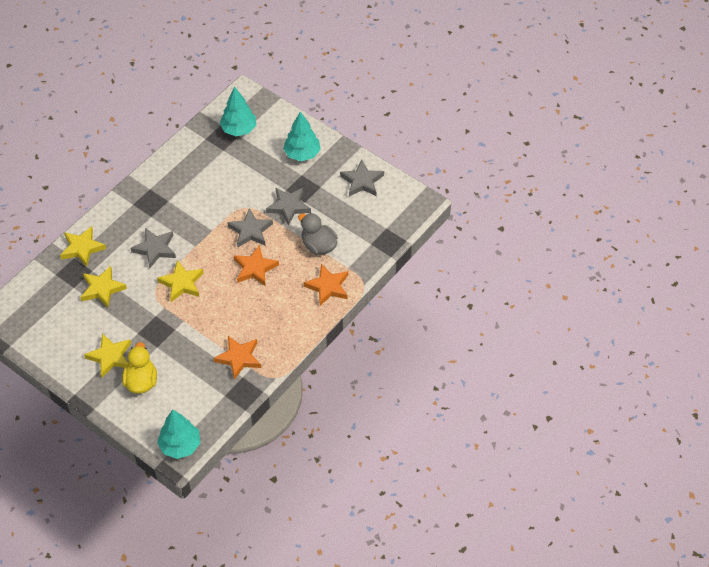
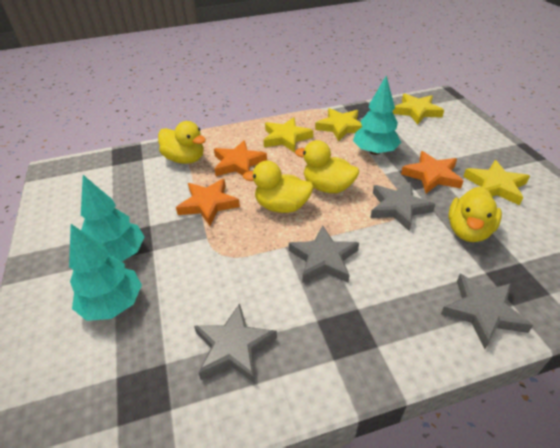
grey duck: [298,213,337,255] = 1 -> none = 0
yellow duck: [122,342,157,394] = 1 -> [158,121,206,164] [243,161,314,213] [295,140,359,193] [448,187,502,242] = 4

